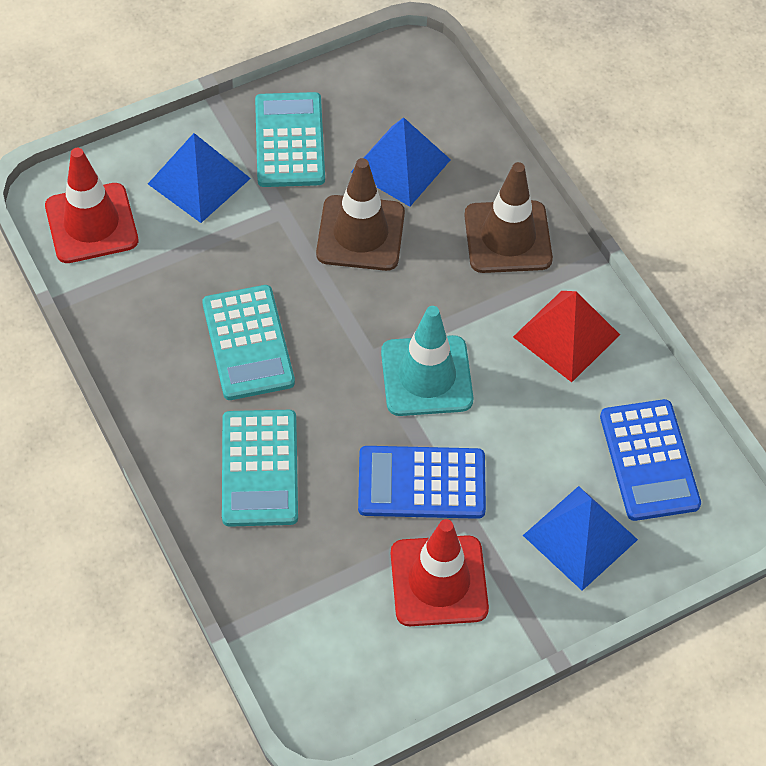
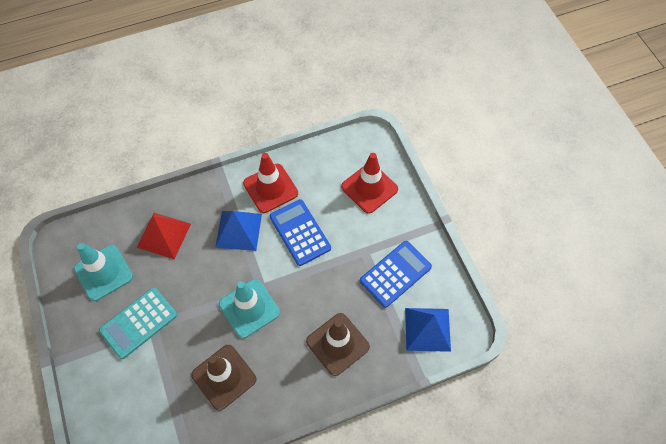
blue pyramid: [148,133,251,223] [351,117,451,207] [523,486,638,591] = 3 -> [215,211,262,251] [405,308,451,352] = 2
turquoise calculator: [202,285,295,400] [222,410,298,527] [255,92,325,187] = 3 -> [99,287,177,359] = 1
turquoise traffic cone: [381,306,474,416] = 1 -> [74,243,133,301] [219,279,280,338] = 2

